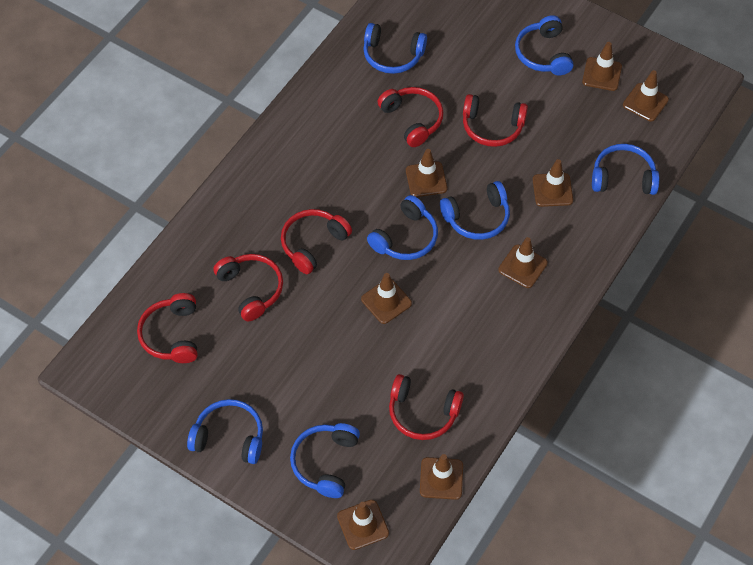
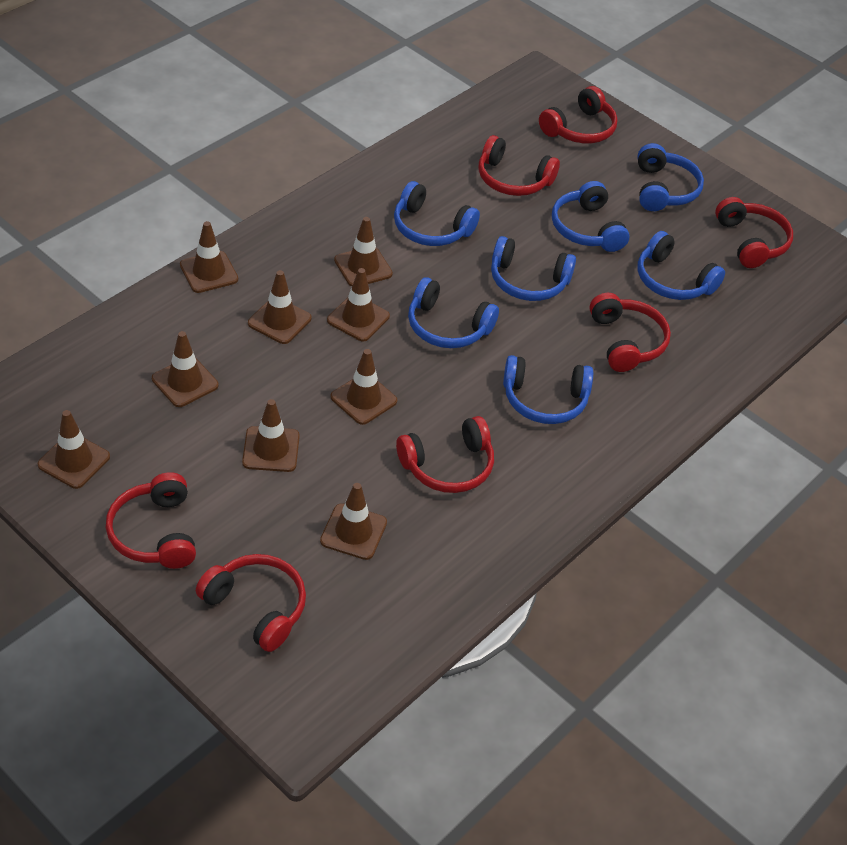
brown traffic cone: [337,500,389,550] [361,273,412,324] [406,149,447,197] [420,454,463,500] [498,237,548,288] [533,159,573,207] [582,42,622,91] [623,70,669,121] = 8 -> [38,410,110,489] [152,331,218,407] [180,221,238,293] [242,399,300,472] [248,270,311,344] [320,483,387,560] [327,268,390,342] [331,349,397,425] [334,217,393,287] = 9
red headphones: [137,293,198,363] [213,254,283,321] [281,209,352,274] [377,87,443,147] [389,374,464,440] [463,94,528,147] = 6 -> [106,472,196,569] [196,554,306,652] [396,416,494,493] [479,135,560,196] [539,86,617,143] [589,293,671,372] [715,197,793,268] = 7

